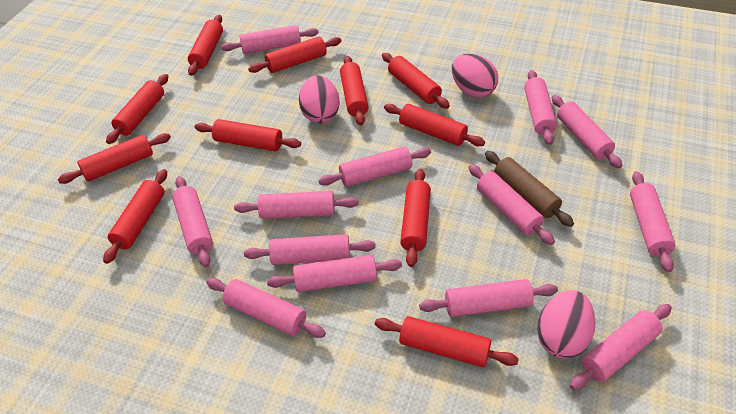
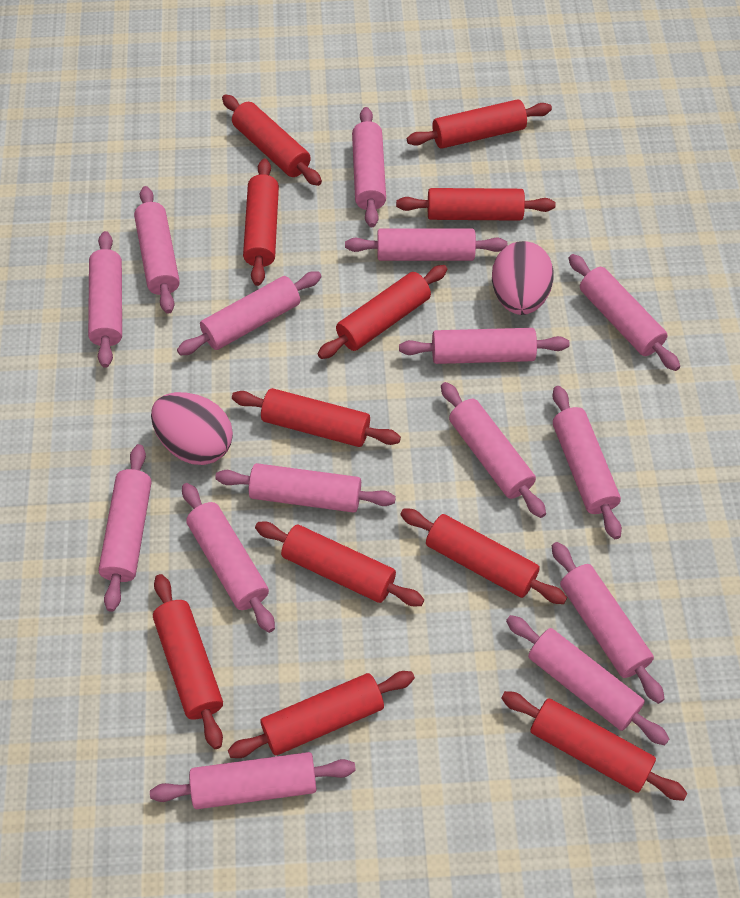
brown rolling pin: [485,151,574,227] = 1 -> none = 0
pink egg: [299,75,340,123] [452,54,498,98] [537,290,596,359] = 3 -> [151,392,233,465] [492,241,554,315] = 2
pink rolling pin: [172,176,213,268] [206,278,326,338] [221,25,319,54] [234,191,359,219] [244,234,376,265] [267,255,402,292] [318,146,431,187] [419,279,558,317] [468,164,555,245] [524,70,557,145] [552,95,622,168] [570,304,672,390] [630,171,676,272] = 13 -> [88,231,122,368] [98,444,152,612] [134,186,180,314] [150,752,356,809] [177,271,322,355] [182,483,275,633] [215,463,396,513] [345,229,507,261] [352,107,386,227] [399,328,569,364] [441,382,546,518] [506,615,669,745] [552,542,664,704] [553,386,622,539] [568,254,680,371] = 15

